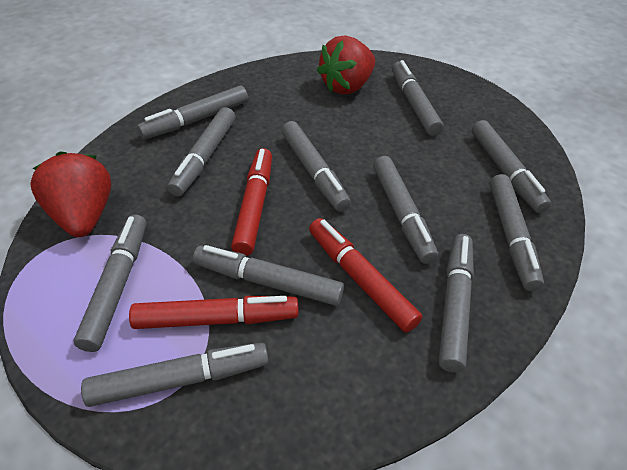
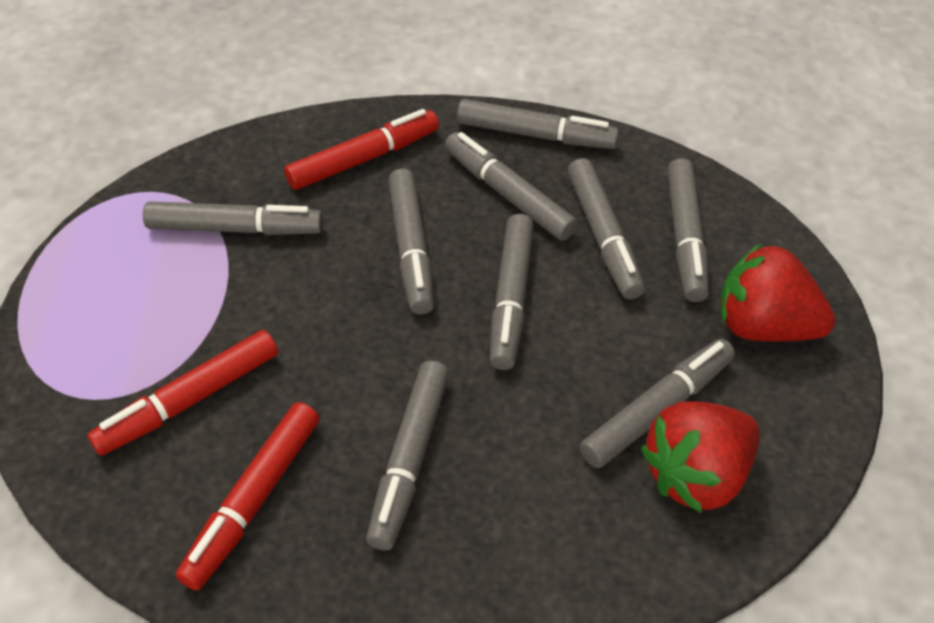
grey marker: [74,214,146,352] [81,343,269,407] [137,86,248,139] [167,107,235,196] [193,245,344,306] [282,121,351,212] [373,156,438,264] [392,60,444,136] [439,234,474,373] [472,120,551,213] [490,174,544,291] = 11 -> [143,201,323,235] [366,360,449,551] [388,168,434,315] [445,132,578,241] [457,99,619,149] [490,214,534,370] [567,158,645,299] [580,339,735,468] [667,158,709,302] = 9

